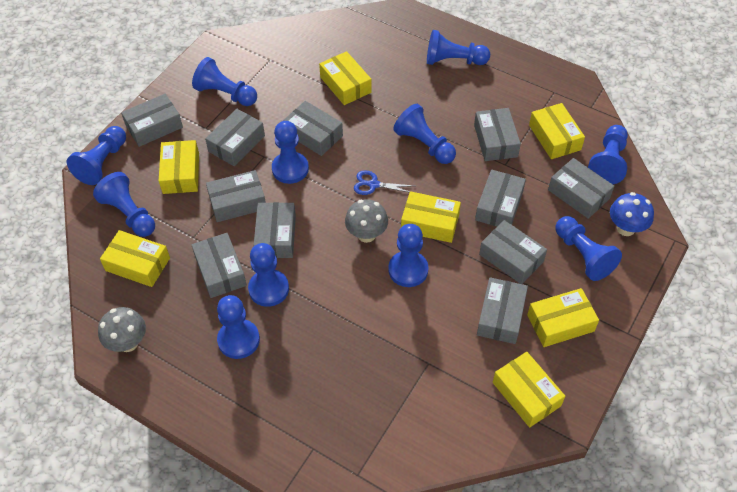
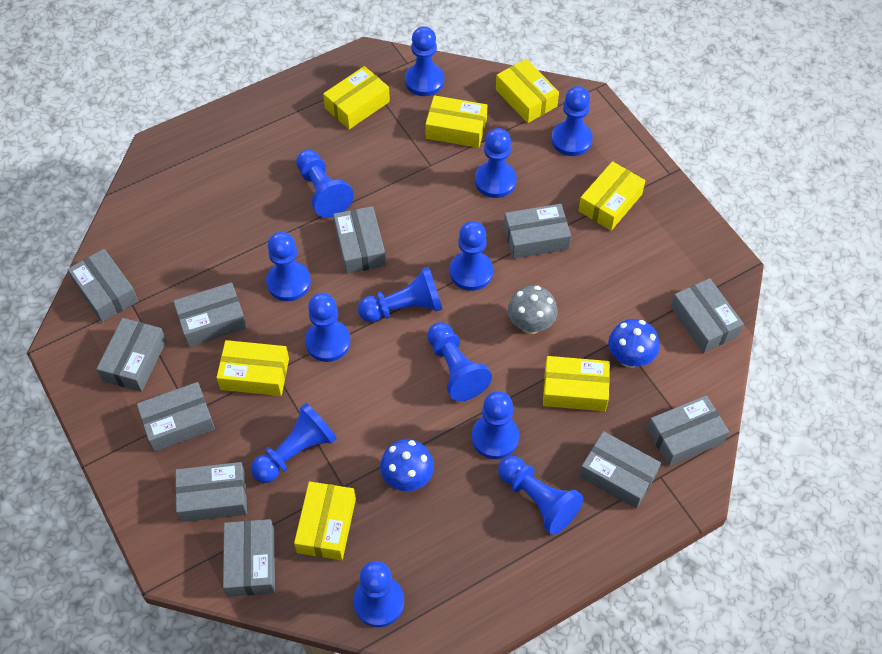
blue mushroom: [610,192,654,236] = 1 -> [380,439,434,491] [608,319,659,368] = 2
blue pawn: [67,126,126,185] [93,172,155,237] [192,57,257,106] [217,295,260,359] [248,243,289,307] [272,121,309,184] [389,224,428,287] [393,104,456,164] [427,30,490,65] [555,216,622,281] [588,125,628,184] = 11 -> [251,403,337,483] [266,232,311,301] [296,150,354,218] [305,293,351,362] [353,561,404,627] [358,267,443,322] [405,26,444,96] [427,322,492,401] [450,221,493,291] [472,391,519,459] [475,128,517,198] [498,456,583,535] [551,86,593,156] = 13
blue scissors: [354,170,414,195] = 1 -> none = 0
grey mushroom: [98,307,146,352] [345,199,388,243] = 2 -> [508,286,558,334] = 1

